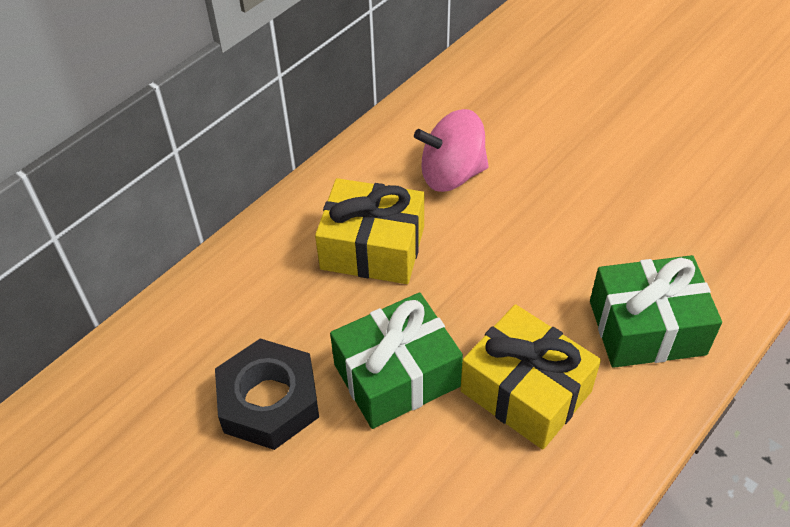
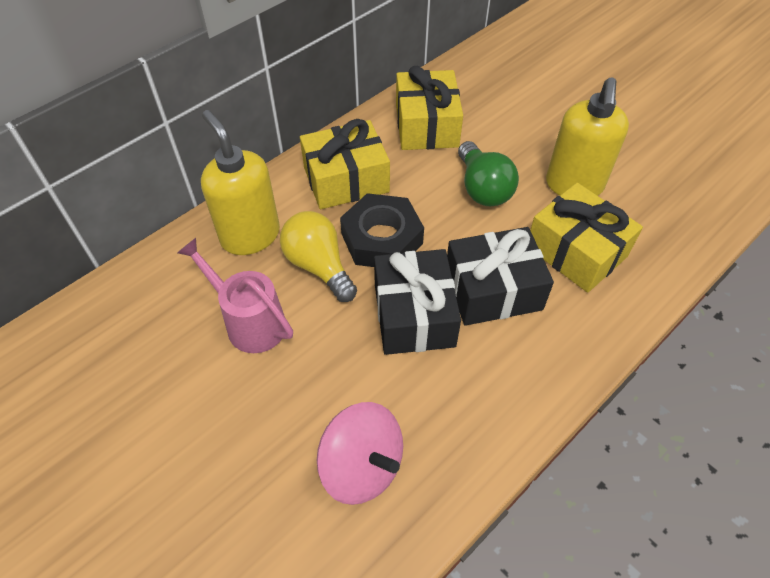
black gift: none = 0 -> [374,249,461,355] [447,227,554,326] = 2
green gift: [330,292,463,429] [590,255,722,368] = 2 -> none = 0
green light bulb: none = 0 -> [458,141,519,206] = 1
pink watering can: none = 0 -> [177,238,293,353] = 1
yellow gift: [315,178,424,284] [460,304,601,450] = 2 -> [300,119,390,209] [396,66,463,150] [530,183,643,293] = 3
yellow light bulb: none = 0 -> [280,211,357,302] = 1
yellow soap dispenser: none = 0 -> [201,110,280,255] [546,77,629,196] = 2

